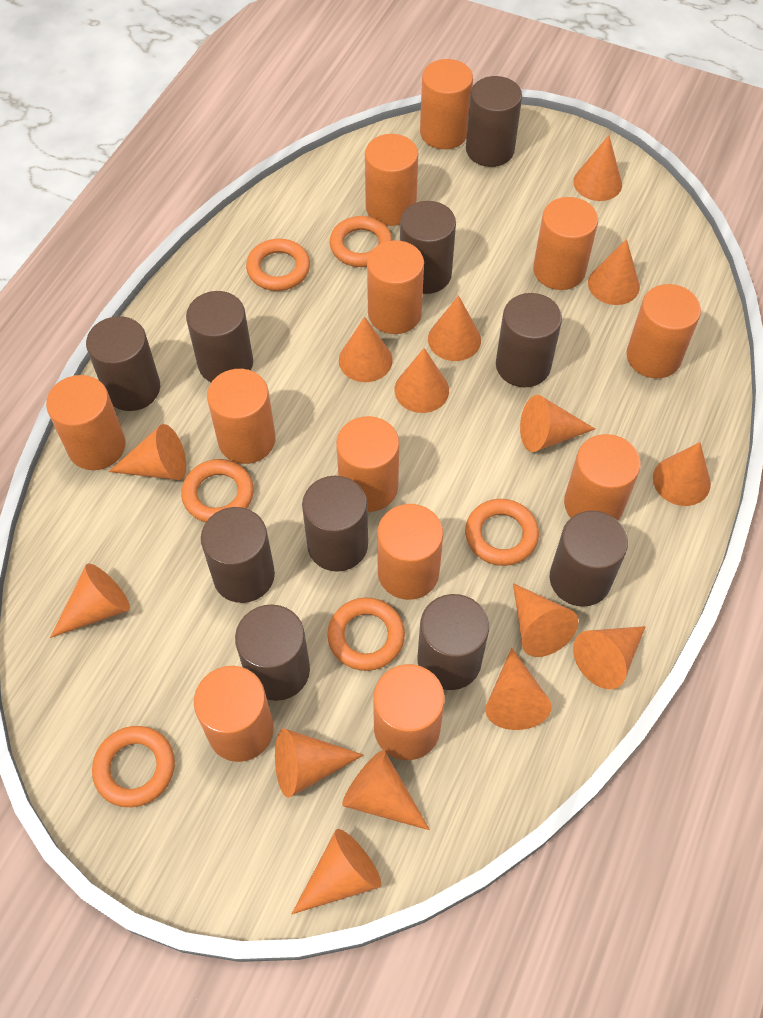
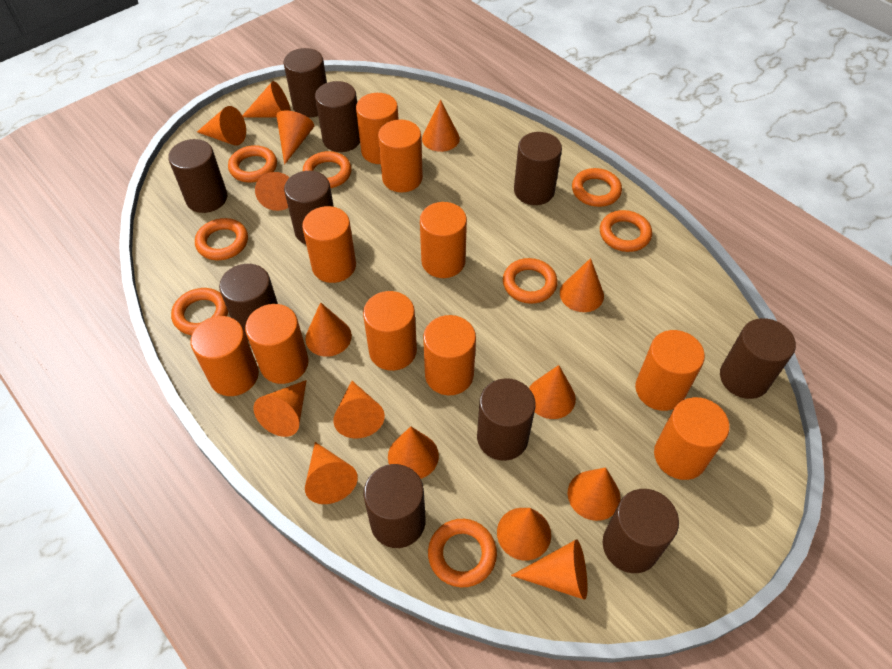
orange cylinder: [46,375,125,470] [194,666,274,762] [207,369,276,464] [336,416,399,512] [365,134,418,226] [367,240,424,334] [373,664,445,760] [377,504,443,600] [420,59,473,149] [533,197,598,290] [564,434,641,521] [626,284,701,378] = 12 -> [190,316,259,396] [245,304,309,384] [302,206,356,283] [356,93,399,164] [363,291,417,371] [378,119,423,192] [420,202,467,278] [423,315,476,395] [635,330,705,411] [654,397,730,480] = 10
orange ring: [92,726,175,807] [181,459,254,522] [246,239,310,291] [327,598,405,671] [330,216,393,267] [465,499,539,566] = 6 -> [171,288,228,335] [195,218,248,260] [228,145,277,183] [303,151,352,188] [428,519,497,587] [503,258,558,304] [572,168,622,207] [600,210,652,252] = 8

